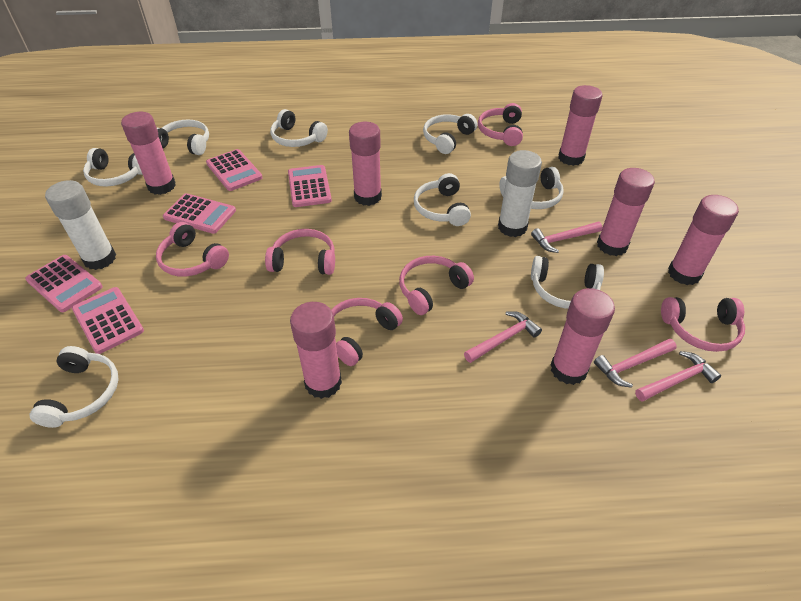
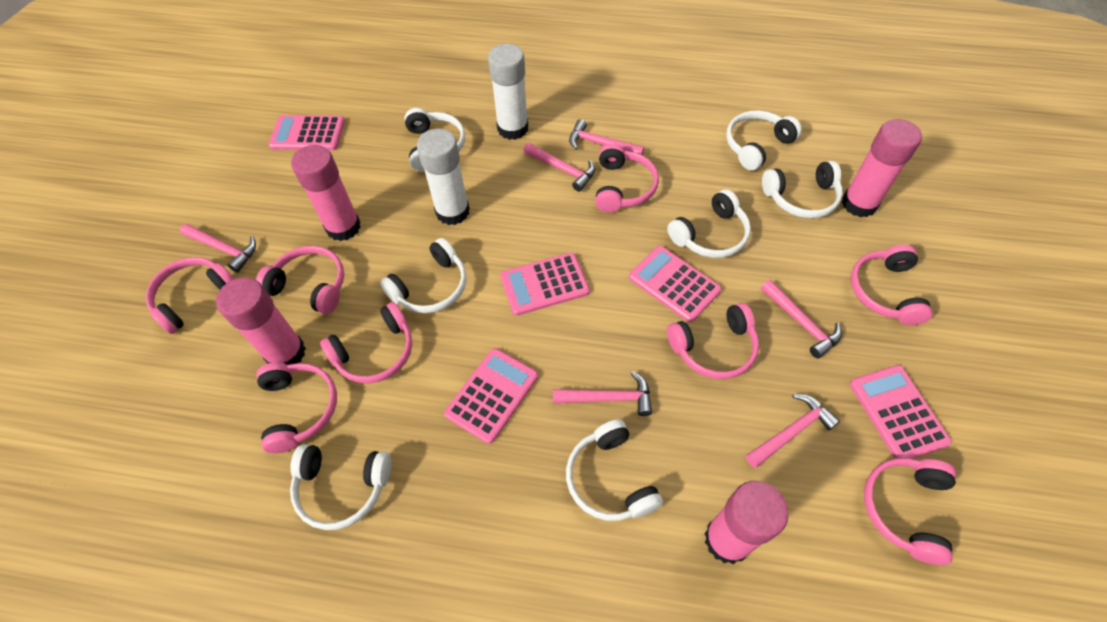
pink glue stick: [121,112,176,195] [290,302,342,399] [349,122,382,206] [551,288,615,385] [558,85,603,166] [597,168,655,256] [668,195,739,285] = 7 -> [216,277,306,365] [291,145,361,241] [704,481,789,564] [842,119,922,217] = 4
pink hammer: [464,311,542,363] [531,222,602,253] [594,339,677,388] [635,351,721,402] = 4 -> [180,224,256,273] [523,143,595,192] [553,371,652,416] [569,119,644,155] [746,394,840,468] [761,280,842,359] = 6
pink headphones: [156,222,229,277] [265,229,335,275] [331,298,403,366] [399,256,474,315] [478,103,523,146] [661,297,745,352] = 6 -> [146,257,234,334] [256,246,344,314] [257,362,337,453] [320,302,412,383] [595,143,659,213] [667,303,759,379] [851,245,933,325] [864,458,956,565] = 8
white headphones: [30,346,119,428] [83,148,143,186] [156,120,209,155] [270,109,328,147] [414,173,471,226] [423,114,477,154] [499,167,564,209] [531,256,604,309] = 8 -> [290,444,392,530] [380,238,466,313] [404,108,465,172] [566,419,663,521] [667,189,751,258] [726,110,802,171] [762,161,843,218] = 7

